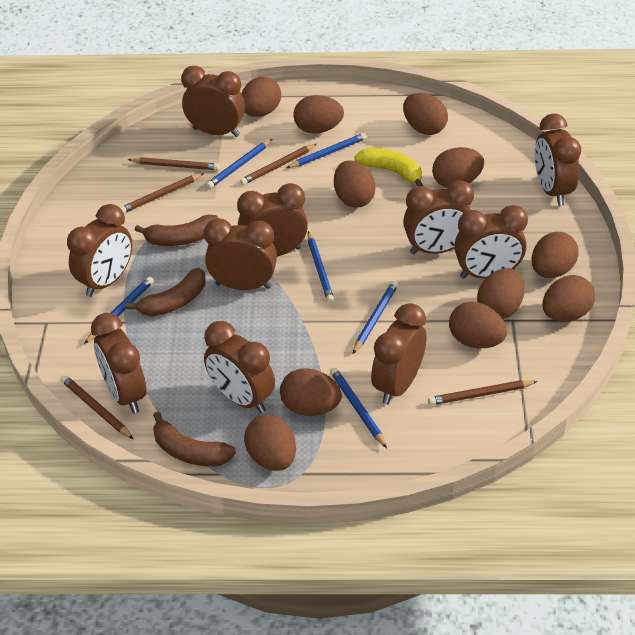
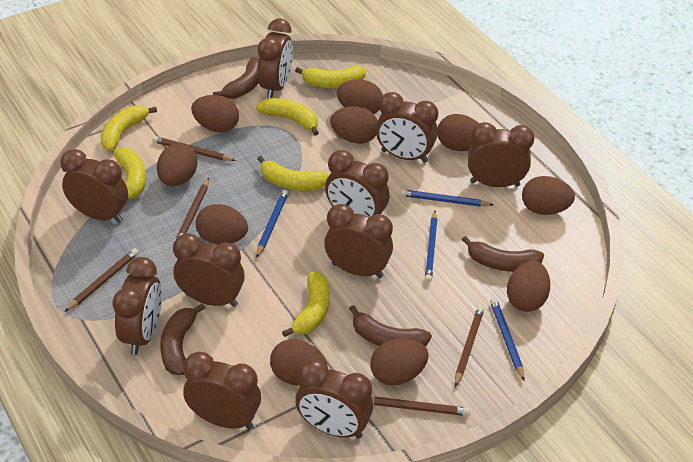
blue pencil: [84,276,154,344] [206,139,272,189] [286,133,367,168] [308,231,334,303] [330,367,387,448] [353,281,398,354] = 6 -> [256,190,288,258] [401,189,494,207] [425,211,437,283] [490,298,525,381] = 4
brown banana: [126,268,206,316] [135,215,218,246] [153,412,236,466] = 3 -> [160,303,205,375] [213,57,259,99] [349,305,432,346] [462,236,544,272] = 4
brown egg: [242,76,281,117] [244,415,296,471] [280,368,342,416] [294,95,344,134] [334,161,376,208] [403,93,448,135] [432,147,484,188] [449,302,507,348] [477,268,524,319] [532,232,579,278] [543,275,595,322] = 11 -> [157,143,198,186] [191,95,239,133] [196,204,248,245] [270,339,327,386] [330,106,378,144] [337,79,383,114] [370,338,429,386] [438,114,479,151] [507,261,550,312] [522,176,575,215] = 10
yellow banana: [354,148,423,186] = 1 -> [101,106,157,151] [113,148,146,199] [256,98,319,135] [257,156,329,190] [282,272,330,337] [295,66,366,88] = 6

